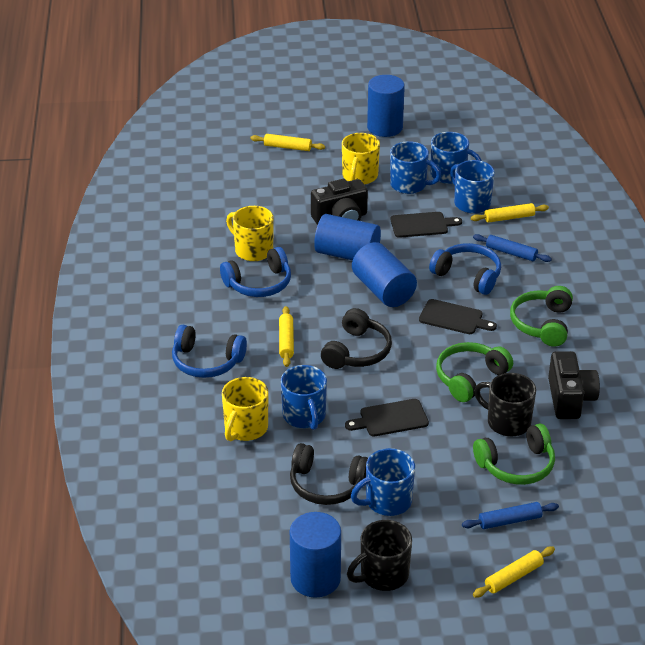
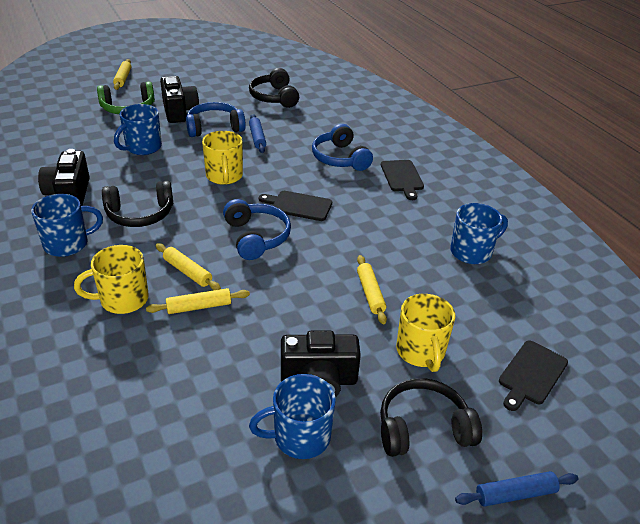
black camera: [311,179,368,225] [548,351,600,419] = 2 -> [38,149,90,206] [160,76,199,123] [281,331,361,398] = 3
black headphones: [290,443,368,505] [321,308,392,369] = 2 -> [102,181,173,227] [249,68,299,108] [380,378,482,457] = 3
black mug: [347,520,412,591] [474,373,536,436] = 2 -> none = 0
blue cylinder: [290,512,341,598] [314,214,381,260] [352,242,417,307] [367,75,405,137] = 4 -> none = 0
blue mug: [281,365,327,430] [351,448,415,516] [390,141,441,194] [430,132,482,184] [450,160,495,214] = 5 -> [31,194,103,257] [114,104,162,155] [249,374,336,459] [450,203,508,264] = 4
green headphones: [436,342,513,402] [473,423,555,485] [510,286,573,347] = 3 -> [97,81,155,114] = 1

